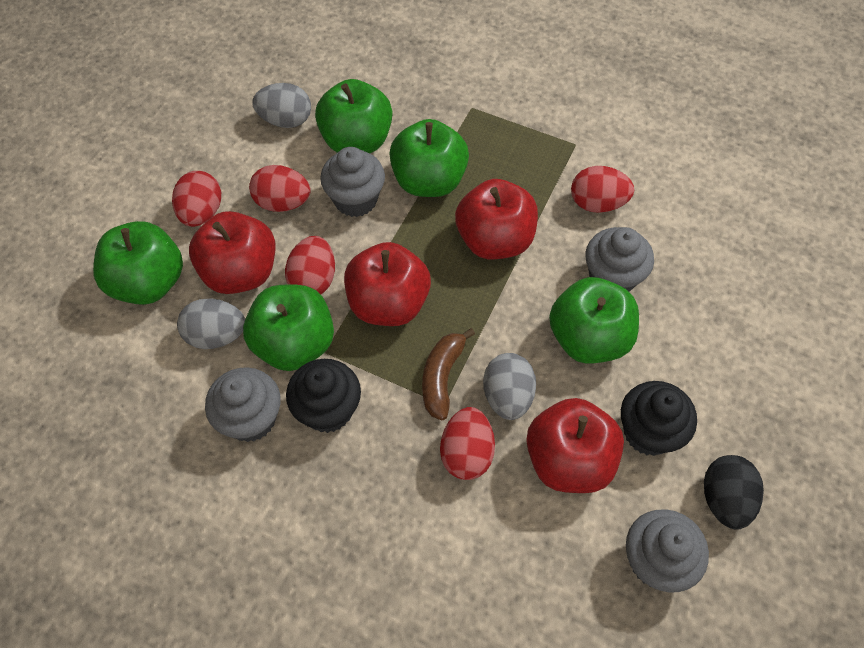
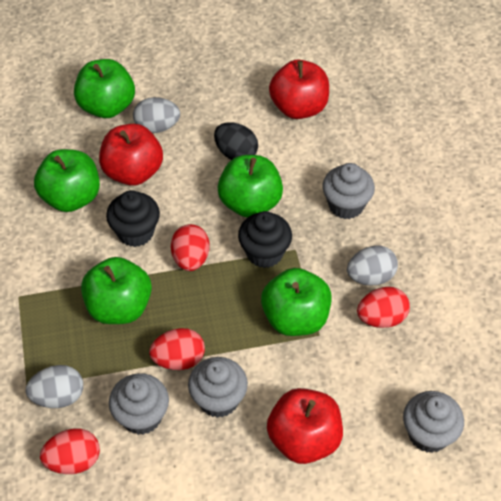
brown banana: [422,328,475,420] = 1 -> none = 0
red apple: [189,211,275,294] [344,242,431,326] [455,179,538,259] [526,398,624,493] = 4 -> [99,124,163,186] [267,388,343,464] [269,60,329,119] = 3
red egg: [172,171,221,227] [249,165,311,212] [285,236,335,294] [440,407,495,480] [571,166,634,213] = 5 -> [40,428,100,474] [149,328,205,370] [171,224,209,271] [357,287,410,328] = 4

